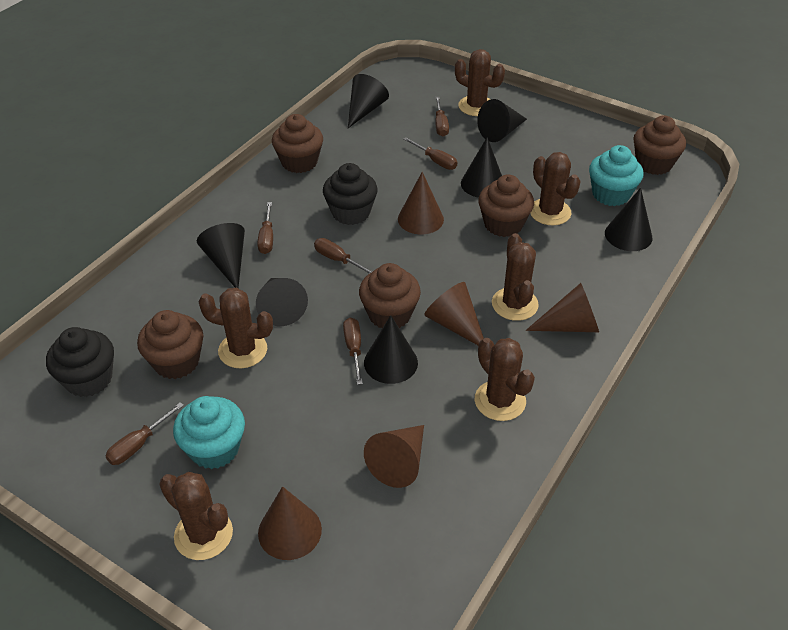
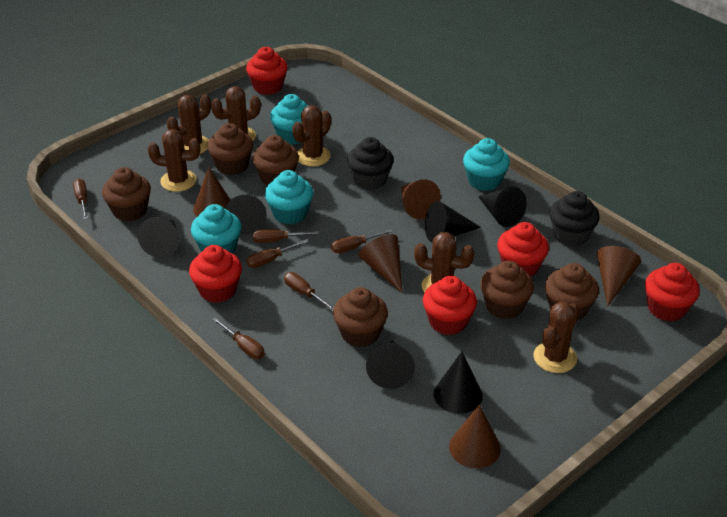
black cone: [197,223,245,288] [256,278,308,326] [348,74,389,128] [364,315,418,384] [461,137,502,198] [477,99,527,142] [605,188,652,251] = 7 -> [137,217,179,258] [225,195,267,235] [366,341,415,389] [425,201,481,243] [434,352,483,414] [478,186,527,227] = 6
brown cupcake: [137,310,203,379] [272,114,323,173] [359,263,421,328] [478,174,534,237] [633,116,686,175] = 5 -> [102,167,151,221] [207,123,253,175] [252,135,299,185] [333,287,388,347] [480,261,534,319] [545,263,599,321] = 6
red cupcake: none = 0 -> [189,245,242,303] [246,47,288,95] [423,276,477,335] [497,222,549,277] [645,263,700,322] = 5
turquoise cupcake: [173,396,245,469] [589,145,644,206] = 2 -> [191,204,241,254] [265,170,313,224] [270,94,308,145] [463,138,510,191] = 4

